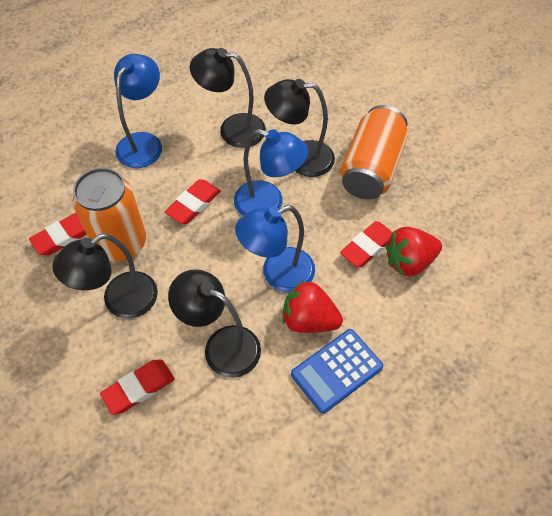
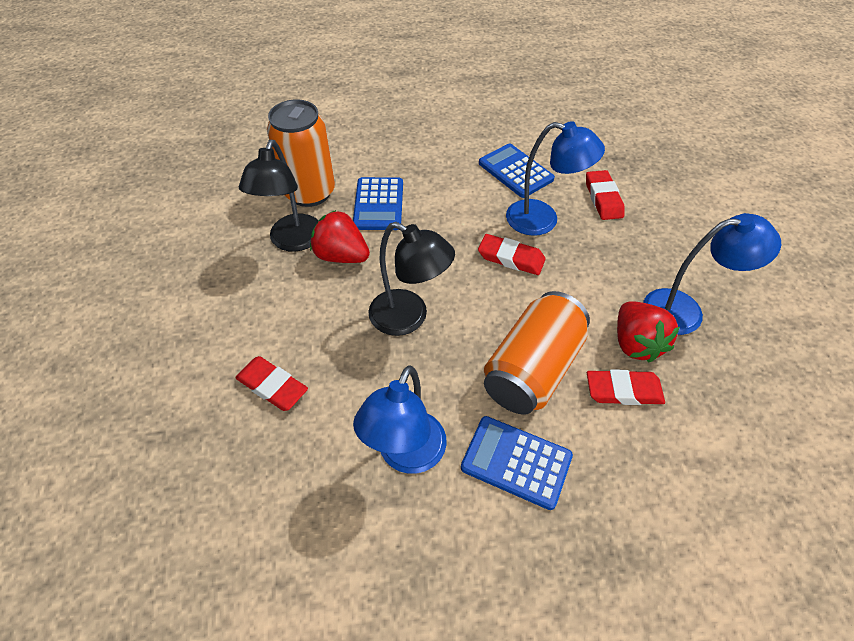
black lamp: [52,233,158,319] [168,269,261,378] [190,48,266,148] [264,79,335,177] = 4 -> [239,140,319,252] [369,222,455,336] = 2
blue calculator: [291,329,383,414] = 1 -> [353,177,403,230] [461,416,573,510] [479,143,555,198] = 3

